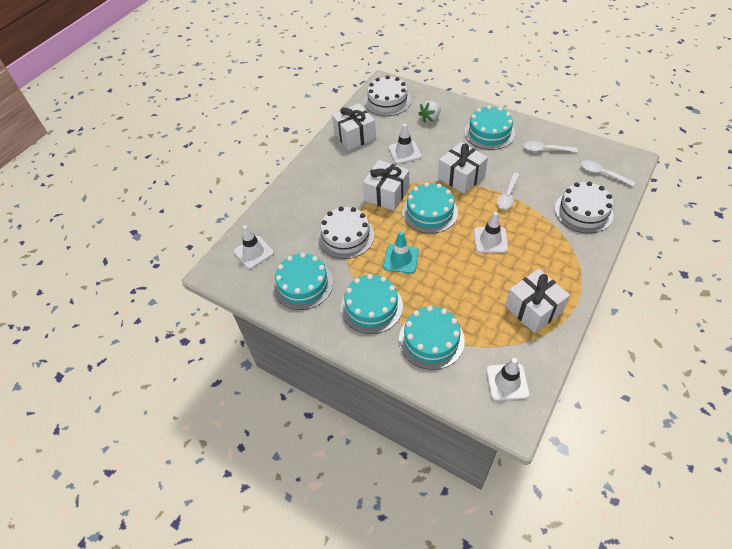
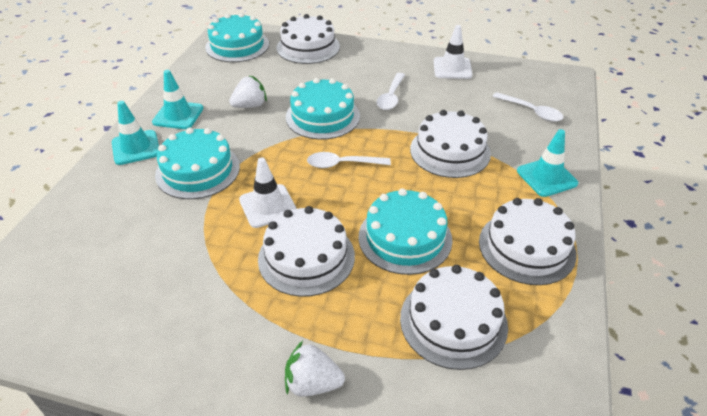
turquoise cake: [273,253,333,310] [341,274,403,334] [399,306,465,370] [402,183,458,234] [465,106,515,150] = 5 -> [155,128,240,199] [205,13,269,62] [286,78,360,140] [358,188,452,275] = 4
turquoise traffic cone: [383,232,419,273] = 1 -> [112,101,159,165] [152,70,203,129] [517,129,578,197] = 3
white cake: [318,206,374,259] [364,75,411,116] [555,181,614,233] = 3 -> [258,206,355,297] [276,14,340,64] [400,265,508,370] [410,110,491,178] [479,198,577,285] = 5
white gift: [332,104,376,150] [363,160,409,211] [438,142,488,194] [505,269,570,333] = 4 -> none = 0
white strawberry: [418,101,441,123] = 1 -> [229,76,267,108] [285,341,345,397] = 2
white traffic cone: [234,225,274,269] [388,124,421,164] [474,212,508,253] [486,358,530,401] = 4 -> [239,157,297,228] [434,25,472,79] = 2

